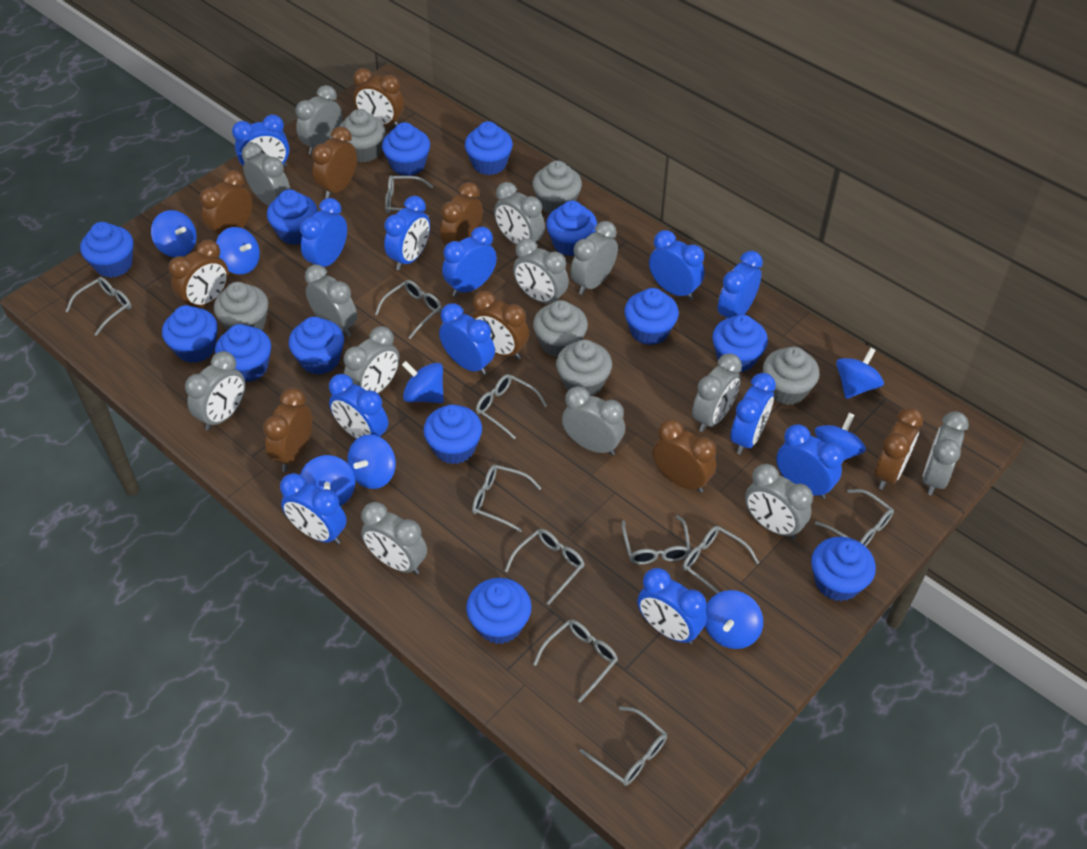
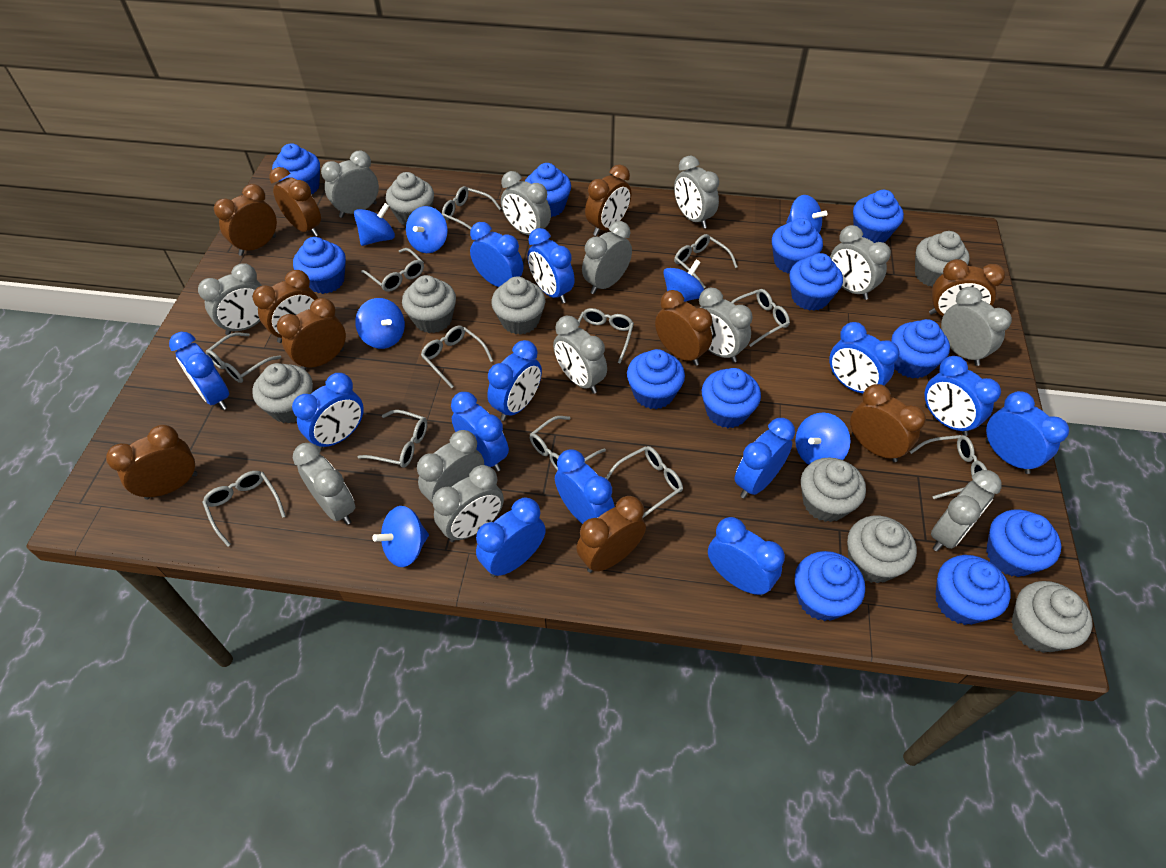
blue clock: [232,114,290,167] [280,473,347,545] [300,198,347,267] [329,374,388,439] [384,196,430,271] [439,303,495,376] [442,227,497,297] [637,568,707,645] [649,230,705,300] [718,251,763,319] [731,373,776,454] [776,424,844,499] = 12 -> [169,332,229,410] [292,373,364,451] [451,392,509,472] [470,222,523,287] [476,497,546,577] [487,340,542,421] [527,228,575,304] [555,449,615,524] [708,517,785,596] [734,418,795,499] [829,322,900,393] [924,356,1001,436] [986,391,1069,474] = 13
blue cupcake: [80,222,133,278] [162,305,218,363] [215,324,271,382] [267,189,318,245] [289,317,344,375] [382,122,430,176] [423,405,482,464] [465,121,513,175] [466,578,532,644] [546,201,597,256] [624,288,679,345] [712,314,768,372] [811,537,876,601] = 13 -> [272,143,320,194] [293,237,346,294] [525,163,571,217] [627,349,685,409] [702,368,761,428] [772,218,823,274] [789,253,843,311] [795,551,865,621] [853,190,904,243] [891,319,950,378] [935,555,1011,625] [986,509,1061,577] = 12
blue spinning top: [151,210,197,257] [216,227,260,275] [300,455,355,506] [347,434,396,489] [402,361,444,403] [705,590,763,649] [815,413,866,461] [836,347,884,399] = 8 -> [354,203,395,246] [355,298,405,349] [372,506,429,567] [406,206,448,253] [663,260,704,302] [786,195,828,233] [795,412,851,465] = 7
brown clock: [168,240,229,307] [200,170,252,238] [263,388,312,472] [312,127,357,199] [353,68,404,127] [440,182,483,245] [472,291,529,360] [653,419,716,493] [874,407,923,490] = 9 -> [106,425,198,500] [214,184,277,256] [252,270,318,343] [269,167,321,237] [277,298,346,370] [576,496,646,573] [585,164,631,236] [655,290,712,366] [850,384,926,462] [929,259,1005,316] = 10
grey cupcake: [214,282,268,330] [339,109,385,162] [533,160,582,214] [533,300,588,357] [556,339,612,396] [763,346,820,405] = 6 -> [252,363,313,423] [386,172,434,226] [402,275,456,333] [492,276,545,335] [801,458,866,522] [847,516,917,583] [915,231,970,287] [1011,581,1093,653] = 8
grey glasses: [66,277,132,336] [375,280,442,339] [385,175,433,218] [472,465,541,532] [476,374,547,439] [505,529,585,605] [533,620,618,703] [579,706,667,786] [622,515,691,565] [682,526,759,594] [815,489,894,546] = 11 -> [202,471,286,547] [206,333,281,383] [358,410,427,468] [361,248,424,292] [421,325,493,388] [442,186,501,230] [530,416,606,471] [578,308,634,364] [606,446,683,519] [674,234,738,288] [732,289,790,347] [909,435,987,499] = 12

